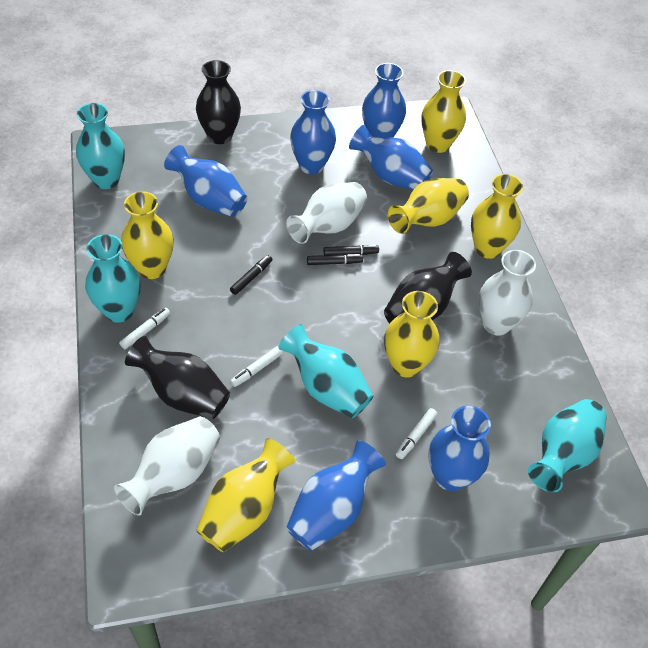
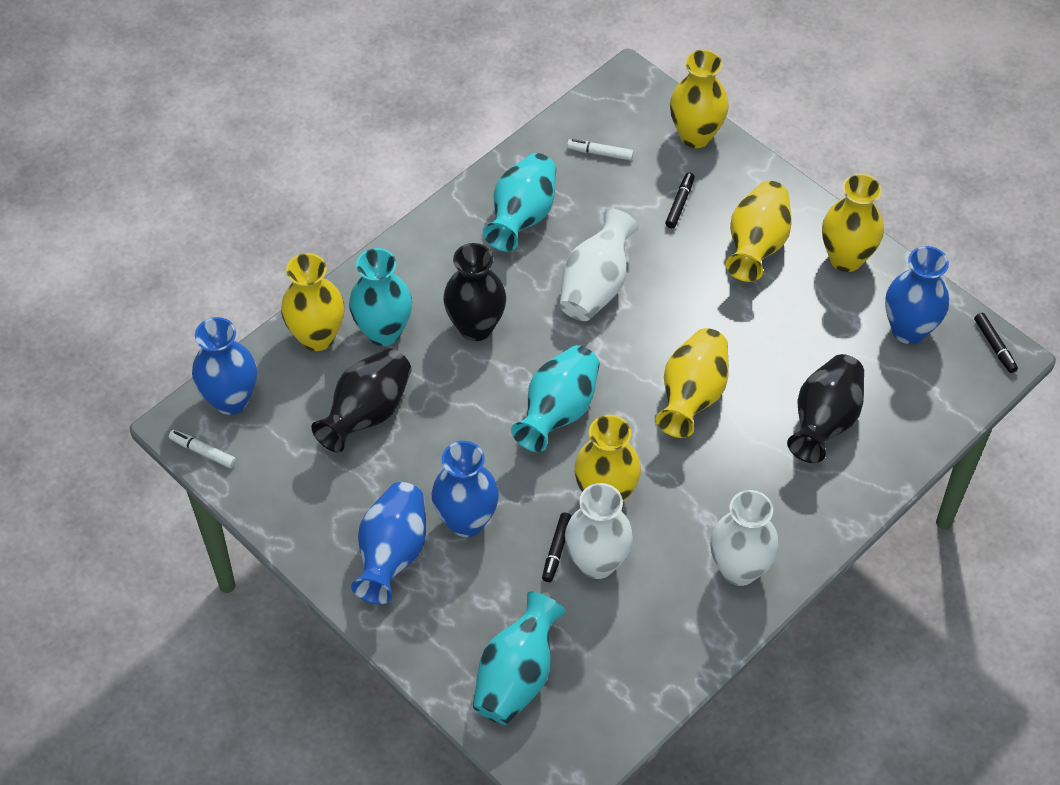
blue vase: [164,145,247,217] [286,440,386,551] [290,90,336,174] [349,125,433,190] [362,63,406,138] [429,406,491,491] = 6 -> [192,317,257,415] [351,482,426,604] [432,441,499,537] [885,246,949,344] = 4
white marker: [119,308,170,349] [230,346,283,387] [396,408,437,459] = 3 -> [169,430,236,468] [567,139,634,161] = 2

